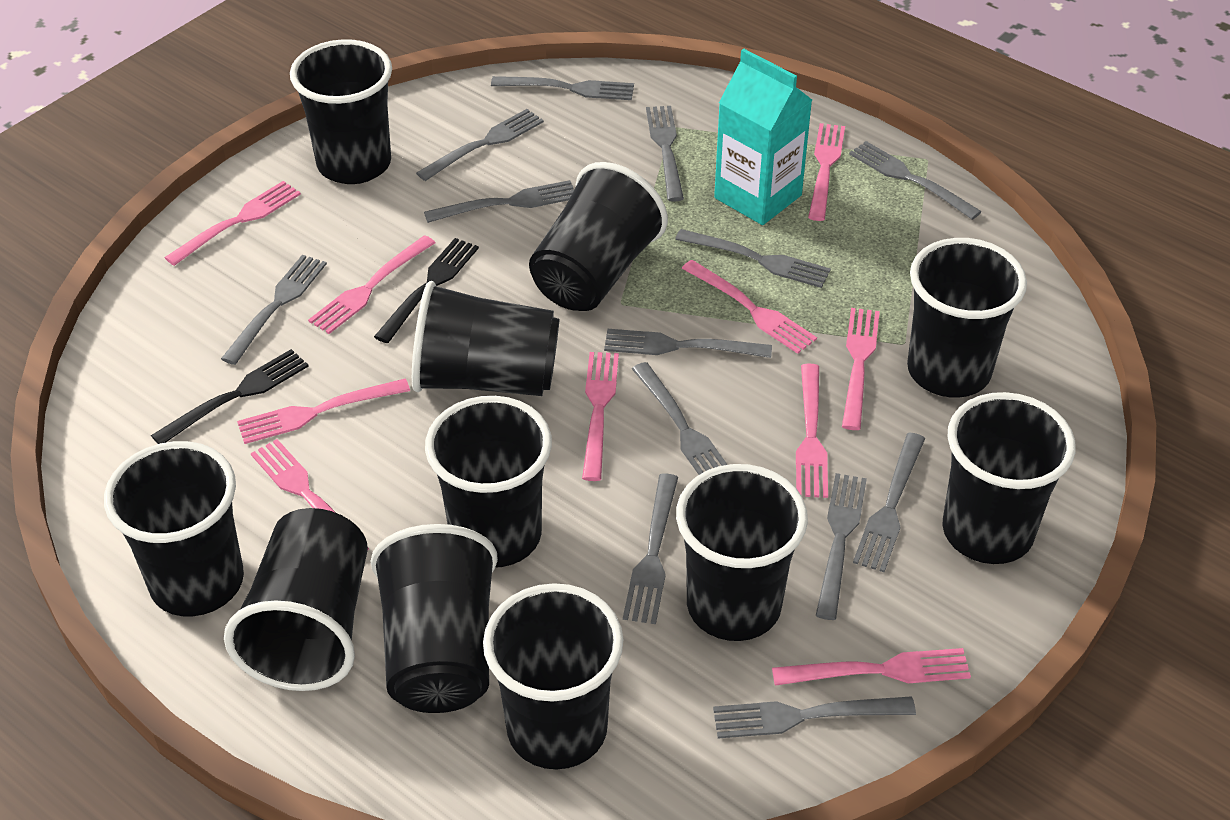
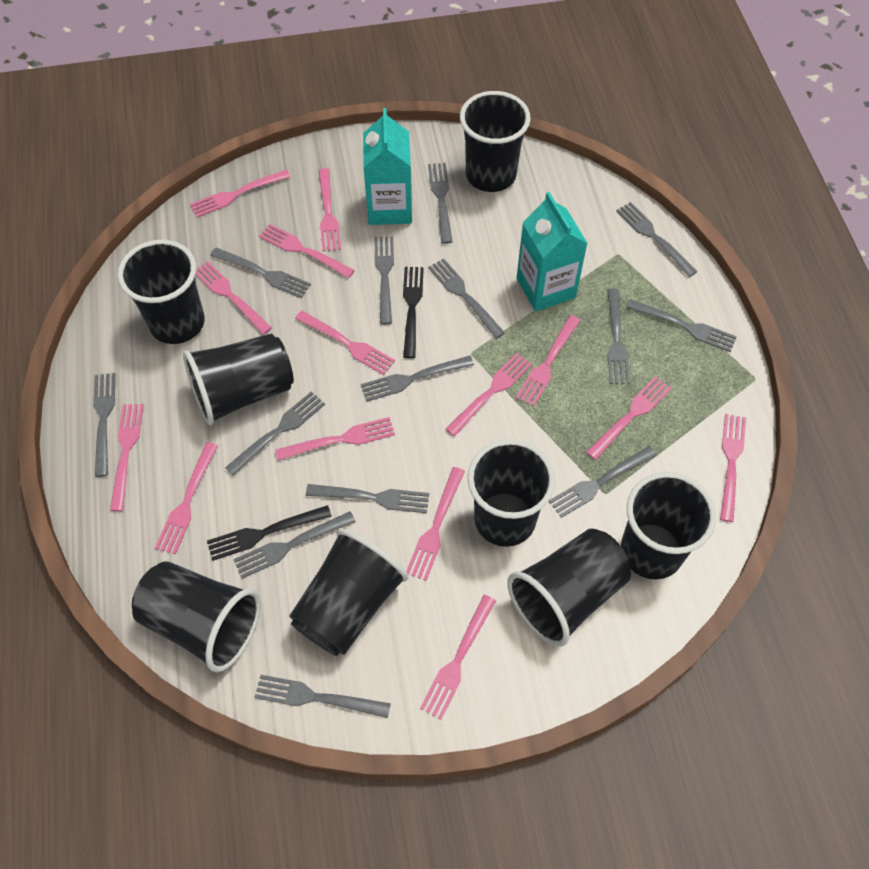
black cup: [104,441,244,616] [224,508,368,691] [290,39,392,184] [370,524,498,713] [412,281,559,396] [425,396,552,567] [483,583,623,769] [529,162,668,311] [676,464,808,641] [907,238,1027,398] [942,392,1076,564] = 11 -> [118,240,205,344] [132,561,261,672] [183,334,294,425] [289,529,409,656] [460,91,531,192] [467,439,555,547] [507,528,631,647] [621,472,716,579] = 8
grey fork: [221,255,327,365] [416,109,544,181] [424,180,574,223] [491,76,634,100] [604,329,772,358] [623,473,678,624] [632,362,728,475] [646,106,684,202] [675,229,831,288] [713,697,916,738] [815,473,867,620] [849,141,982,220] [853,433,925,572] = 13 -> [93,373,115,477] [210,247,311,298] [225,391,325,476] [233,511,356,579] [254,675,391,718] [306,484,429,513] [360,356,474,402] [374,236,394,325] [428,163,453,244] [428,258,505,339] [549,446,657,518] [607,288,630,384] [616,202,697,277] [626,299,737,352] = 14
pink fork: [164,181,301,266] [237,378,410,444] [251,439,369,550] [308,235,435,334] [582,352,619,481] [682,260,817,354] [772,648,971,686] [796,363,828,498] [808,123,845,221] [842,308,880,430] = 10 -> [110,404,144,511] [155,442,218,555] [190,170,290,217] [195,261,272,335] [259,224,355,278] [275,417,395,461] [295,311,395,375] [318,168,341,252] [406,467,465,581] [420,595,496,719] [446,353,532,436] [516,315,580,407] [586,376,672,460] [720,414,746,522] = 14
turquoise carton: [714,49,812,225] = 1 -> [363,108,412,225] [517,192,588,311] = 2

